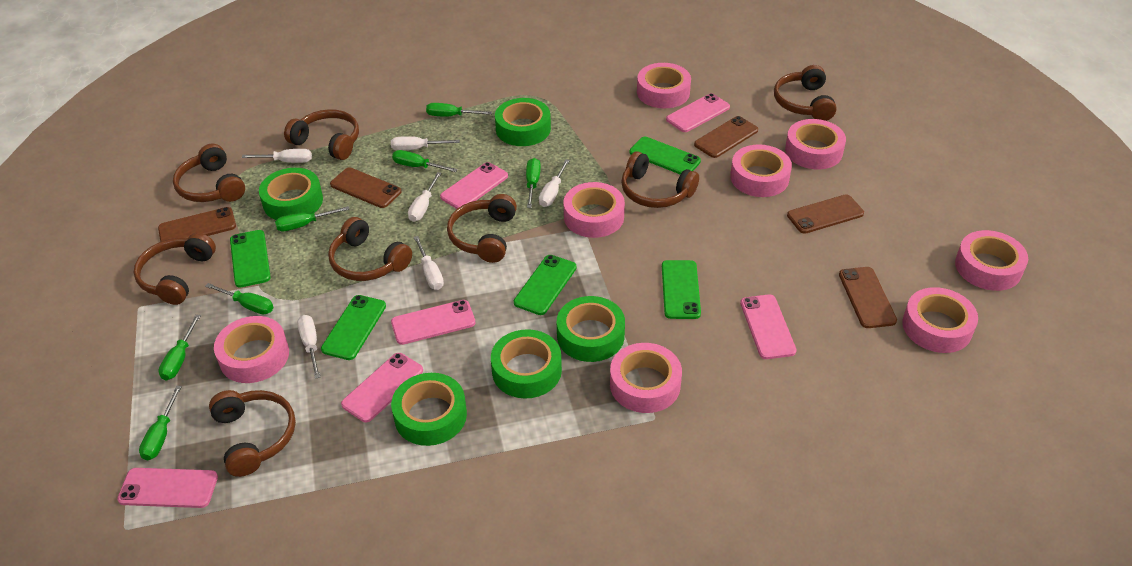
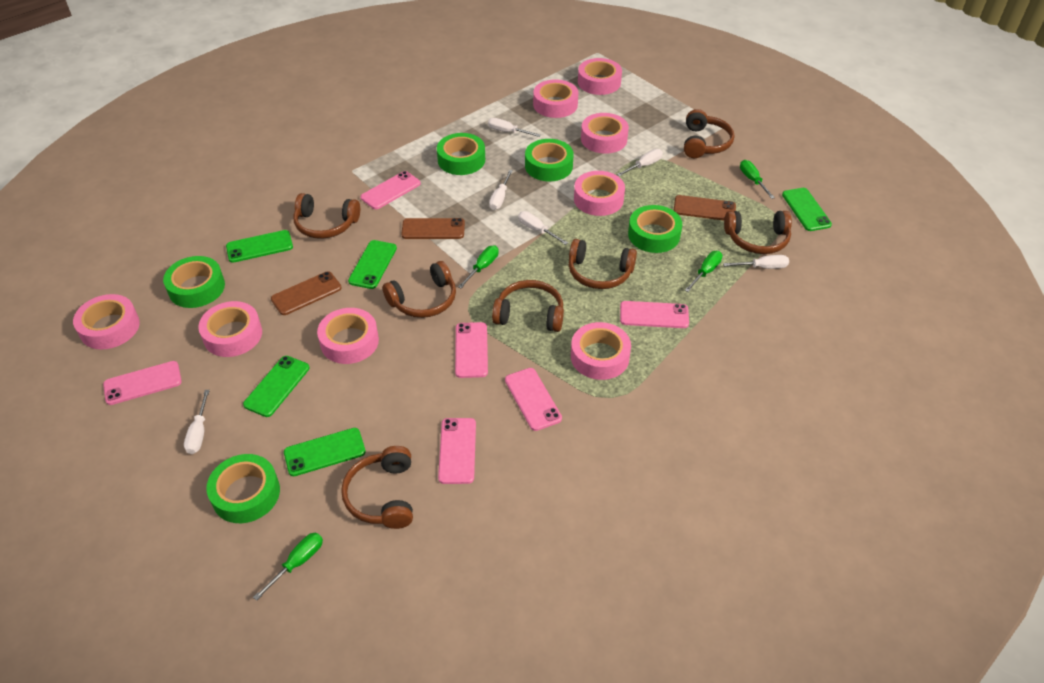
brown headphones: [134,233,216,305] [173,144,245,202] [209,390,296,477] [284,109,359,160] [328,217,412,281] [447,194,517,263] [621,151,699,208] [774,65,837,121] = 8 -> [293,193,360,239] [341,446,413,529] [383,261,456,318] [492,280,564,332] [569,239,637,289] [684,109,734,158] [724,211,792,254] = 7
brown phone: [158,207,236,242] [330,167,401,208] [694,116,758,158] [787,194,864,234] [839,267,897,328] = 5 -> [271,271,342,315] [401,218,465,239] [673,195,736,220] = 3
green screwdriver: [139,386,182,461] [158,314,201,380] [205,283,274,315] [275,206,350,231] [392,150,458,172] [426,103,492,117] [526,158,541,208] = 7 -> [253,533,323,601] [458,245,499,288] [685,251,722,292] [740,160,775,199] = 4

